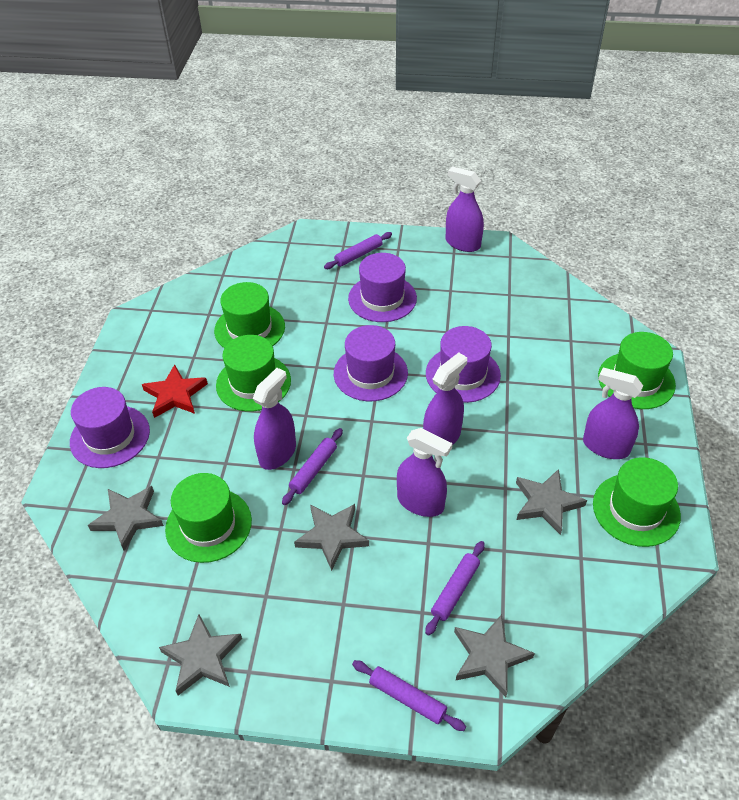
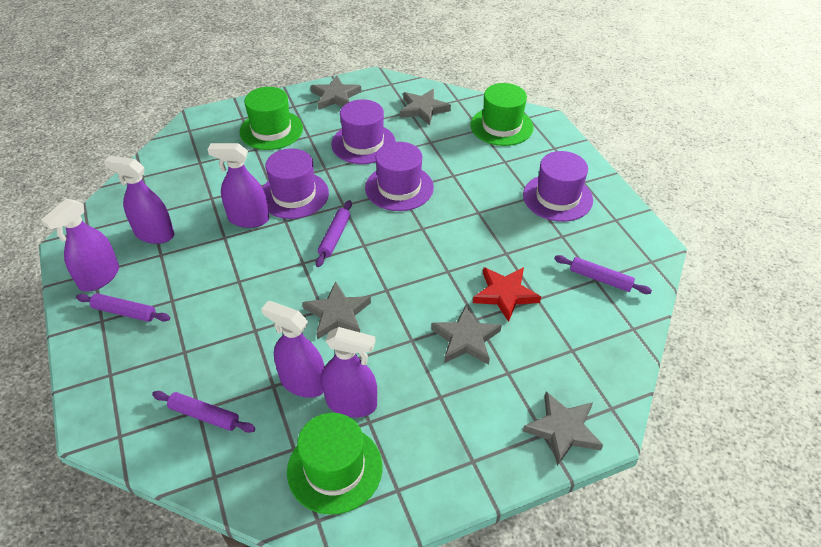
green hat: [165,473,252,563] [214,282,285,348] [216,335,291,412] [593,457,681,547] [598,332,676,409] = 5 -> [239,87,303,150] [287,413,382,515] [470,83,534,146] = 3

